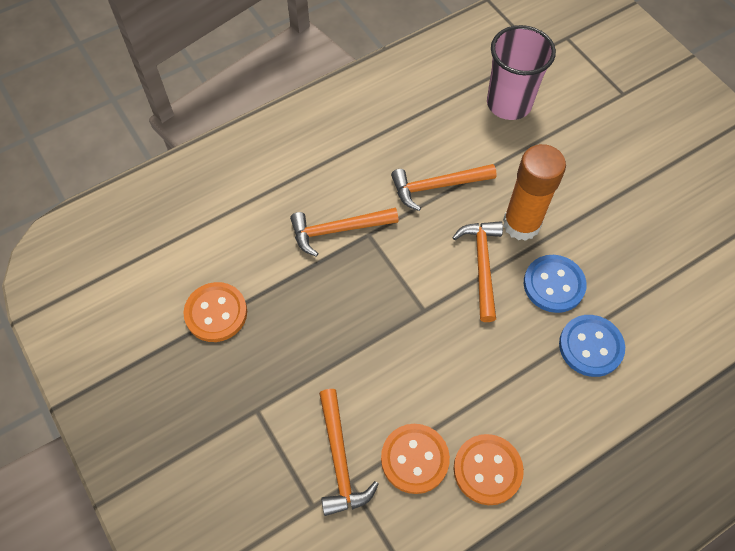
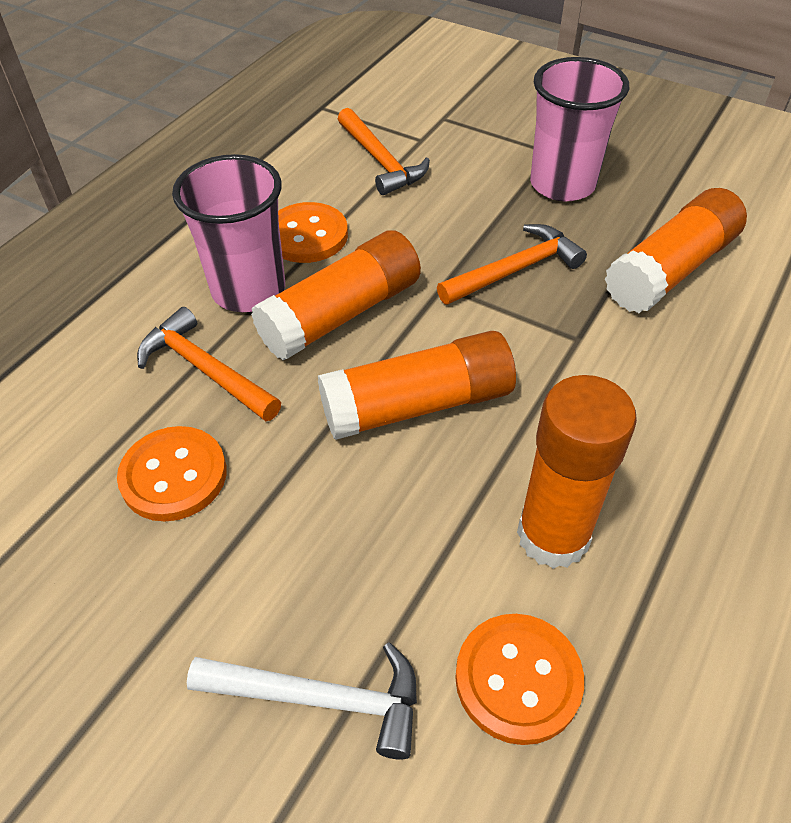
blue button: [524,255,587,313] [559,315,625,377] = 2 -> none = 0
orange glue stick: [503,144,566,241] = 1 -> [251,230,421,361] [318,331,516,440] [517,375,637,569] [605,188,747,313] = 4
orange hammer: [290,208,399,257] [319,389,379,516] [391,164,497,211] [452,221,503,322] = 4 -> [137,307,281,421] [338,108,430,195] [437,224,587,305] = 3
pink cup: [487,25,556,120] = 1 -> [172,154,285,312] [530,57,629,201] = 2
white hammer: none = 0 -> [187,642,417,760] = 1

